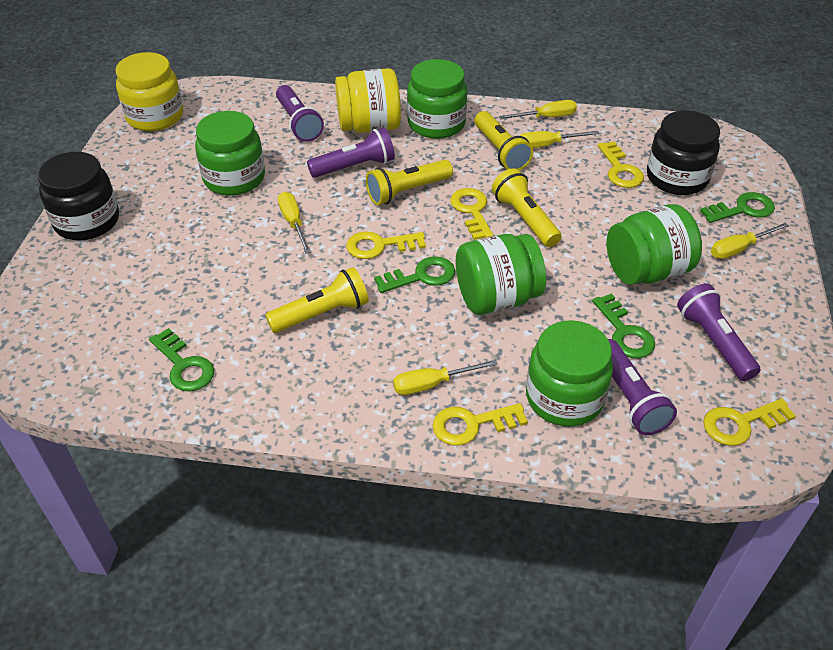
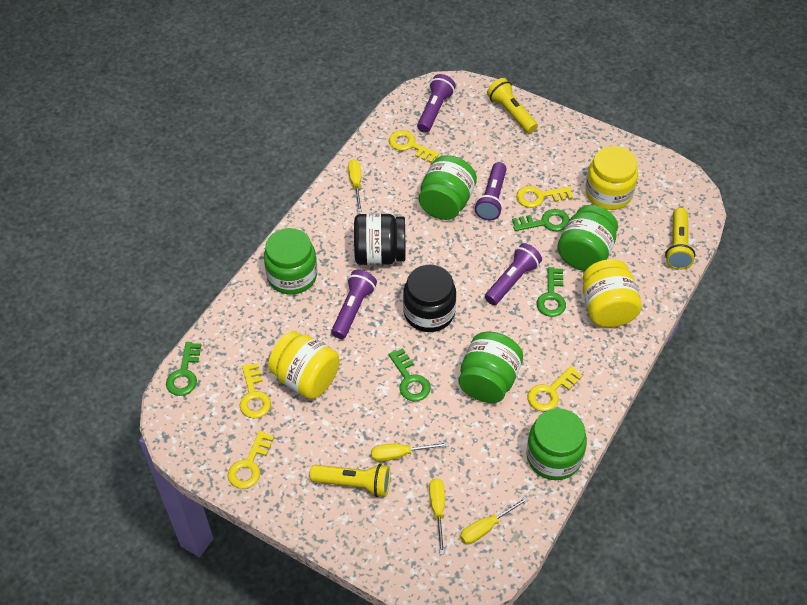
yellow flashlight: [265,267,369,333] [366,160,453,205] [475,111,533,170] [492,168,562,247] = 4 -> [310,464,390,497] [487,78,538,133] [665,208,695,270] = 3
yellow jar: [115,52,183,131] [335,68,401,133] = 2 -> [268,331,340,399] [583,259,642,327] [585,146,638,210] = 3
yellow screwdriver: [278,192,311,254] [393,360,498,395] [499,100,577,119] [520,131,599,148] [711,222,789,259] = 5 -> [348,159,362,212] [371,442,449,462] [429,478,445,554] [460,497,529,544] = 4

